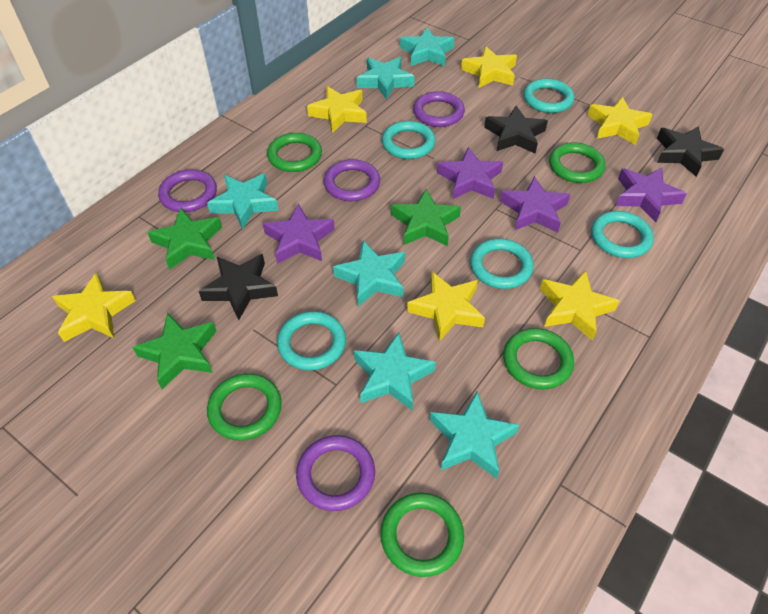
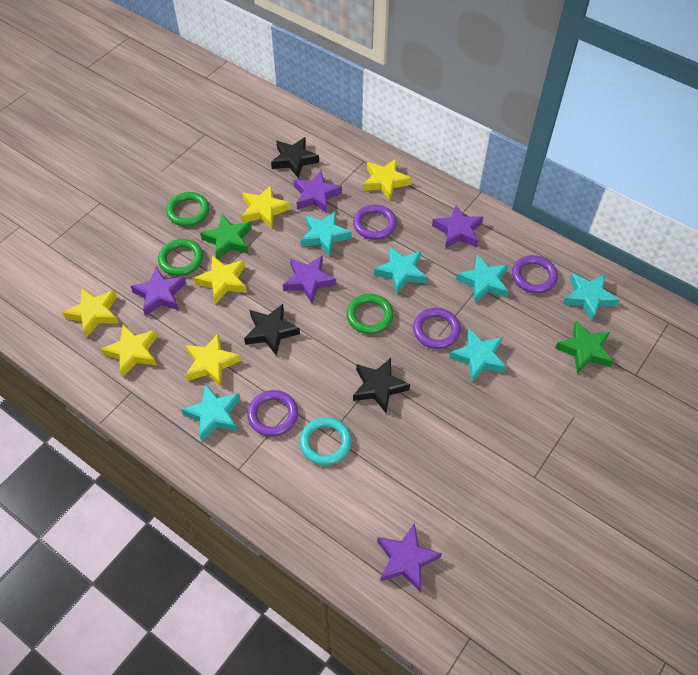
green ring: [207,373,282,441] [267,133,322,172] [380,492,464,577] [503,328,574,389] [549,143,605,183] = 5 -> [158,239,203,276] [166,192,209,226] [346,294,394,334] = 3
green star: [132,313,217,389] [147,208,222,270] [391,189,461,246] = 3 -> [200,214,252,259] [555,320,613,374] = 2
purple star: [263,204,335,264] [437,147,503,199] [500,176,570,233] [616,167,687,222] = 4 -> [130,267,186,316] [283,256,336,303] [293,171,342,213] [377,523,442,591] [432,205,483,249] = 5
turquoise ring: [277,311,346,370] [382,121,436,159] [470,238,534,289] [523,78,574,113] [591,211,654,258] = 5 -> [300,417,352,465] = 1

